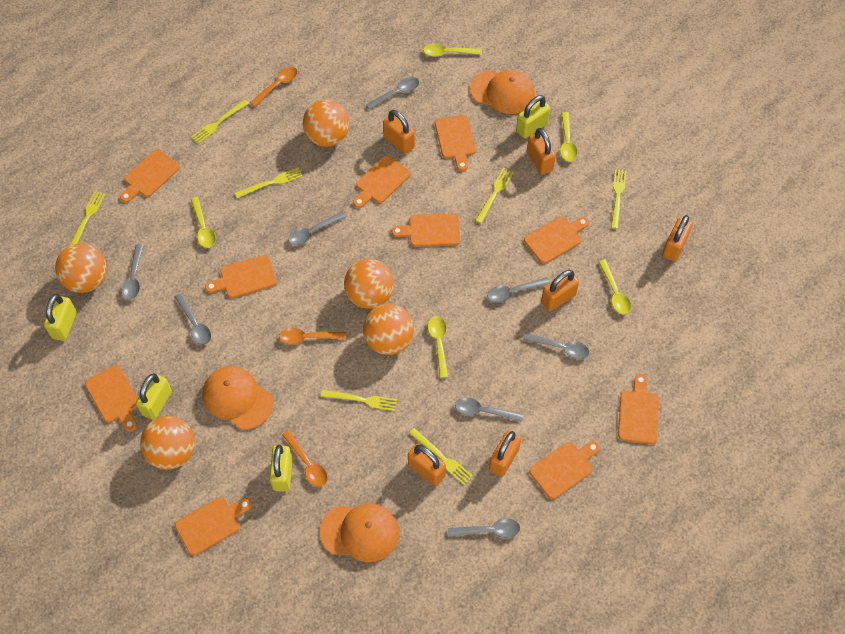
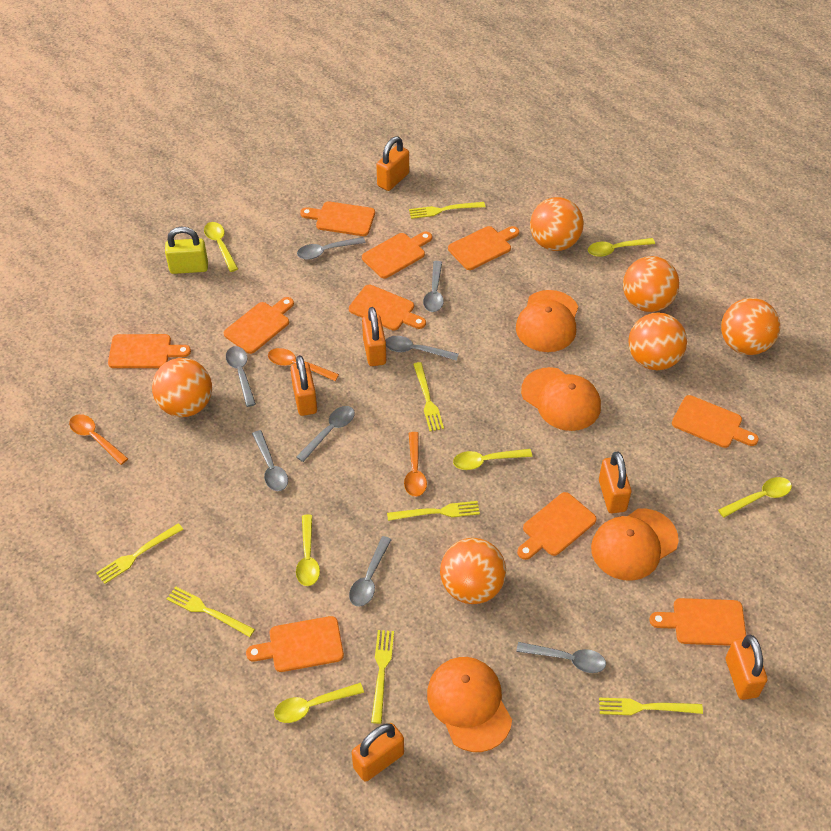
orange ball: [55,243,107,293] [140,416,195,470] [303,100,349,147] [344,259,394,309] [363,304,414,355] = 5 -> [152,358,212,417] [440,538,506,604] [530,197,584,251] [623,256,679,312] [628,312,687,370] [721,298,780,355] = 6
orange cap: [202,366,273,429] [320,503,399,562] [470,70,535,114] = 3 -> [427,657,512,752] [516,290,578,352] [521,367,601,431] [591,508,679,581] = 4
yellow padlock: [44,294,77,341] [136,373,172,420] [269,445,293,491] [516,95,550,139] = 4 -> [165,227,208,274] = 1
yellow spoon: [191,197,216,248] [423,43,482,57] [428,316,448,378] [560,112,578,161] [599,260,631,315] = 5 -> [204,222,238,272] [274,683,364,723] [296,514,320,586] [453,449,532,470] [588,238,655,257] [718,477,792,518] = 6

